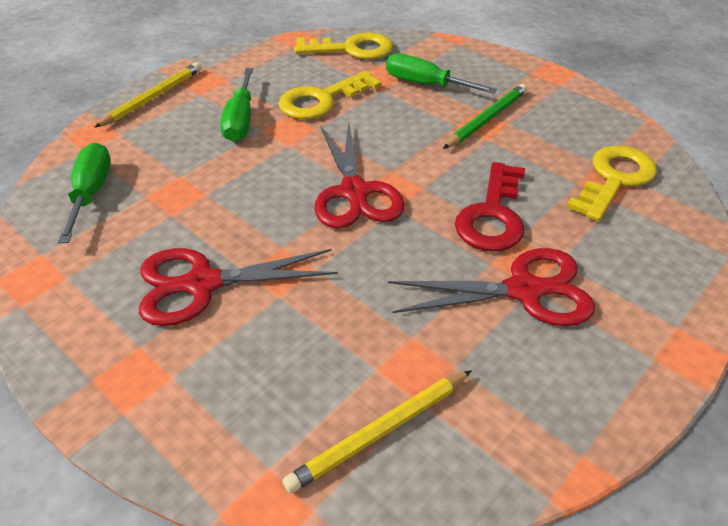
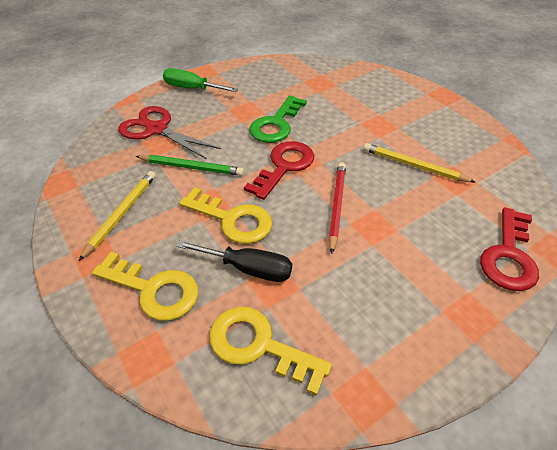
black screwdriver: none = 0 -> [176,240,292,282] = 1
green key: none = 0 -> [249,95,307,143] = 1
green screwdriver: [58,143,111,243] [220,68,253,142] [386,53,497,94] = 3 -> [163,68,238,92] = 1
red key: [455,162,525,251] = 1 -> [244,141,314,200] [480,207,539,291] = 2
red pencil: none = 0 -> [329,162,346,254] = 1
red scissors: [139,248,338,326] [314,123,405,229] [388,248,595,326] = 3 -> [118,106,221,159] = 1

